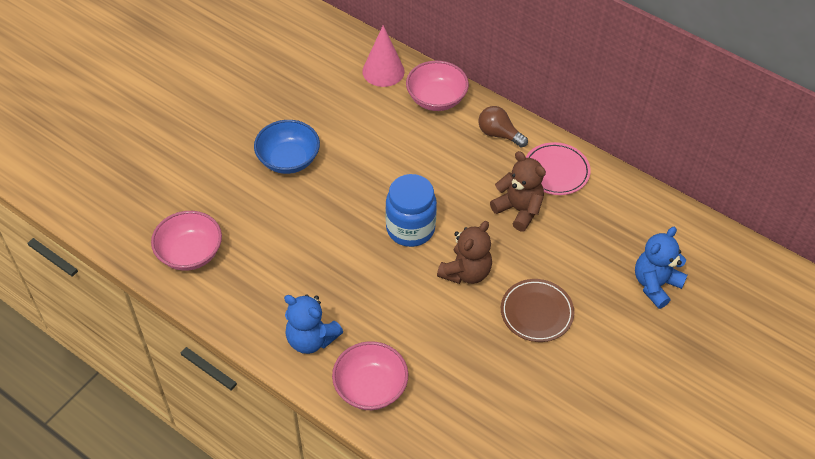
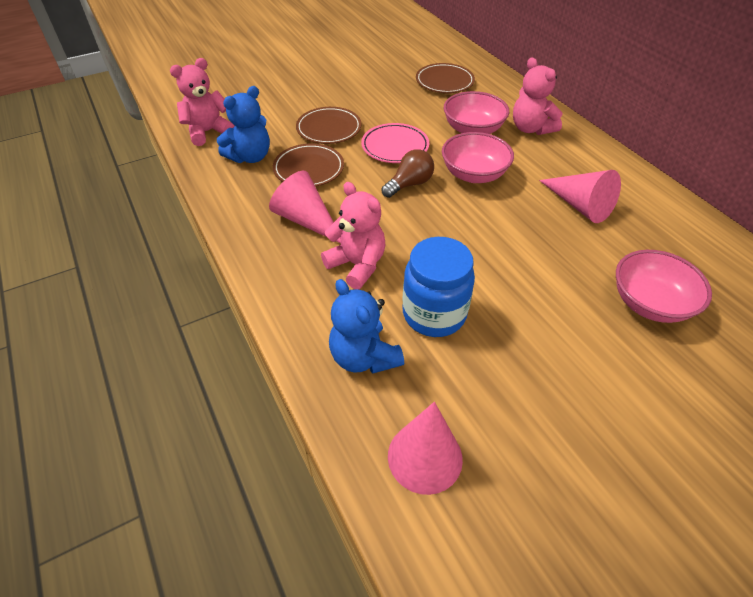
blue bowl: [254,120,320,174] = 1 -> none = 0
brown plate: [501,279,574,342] = 1 -> [273,144,344,187] [296,107,362,144] [416,63,475,93] = 3
brown teddy bear: [437,221,492,284] [490,151,546,231] = 2 -> none = 0
pink cone: [362,25,405,87] = 1 -> [269,171,341,244] [388,402,463,495] [539,170,621,223] = 3
pink teddy bear: none = 0 -> [170,58,234,146] [321,182,385,289] [513,57,563,135] = 3

